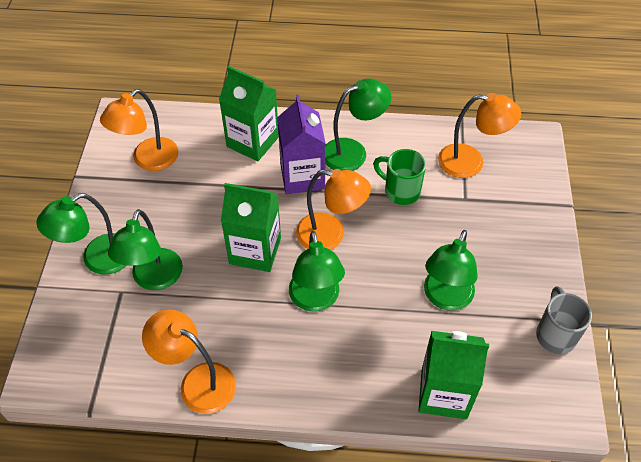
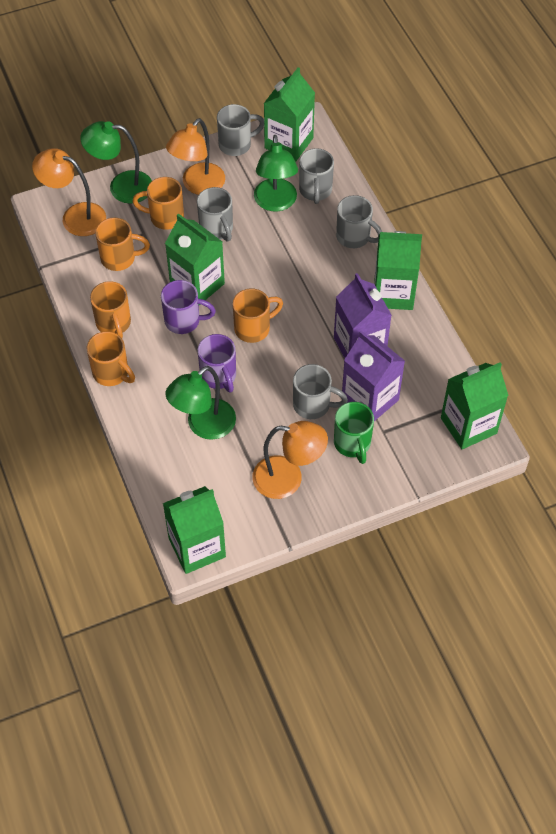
green carton: [219,66,279,161] [221,183,281,272] [419,331,489,419] = 3 -> [163,486,226,574] [165,213,225,305] [264,67,315,161] [374,231,422,310] [441,362,508,449] = 5
green lamp: [36,193,127,275] [108,209,183,290] [289,231,345,312] [325,78,391,171] [424,230,478,310] = 5 -> [80,121,152,204] [165,366,236,440] [254,135,298,212] = 3
grey mug: [536,286,592,354] = 1 -> [197,187,233,242] [217,104,264,156] [293,364,348,419] [299,148,334,204] [336,195,382,248] = 5
orange lamp: [100,89,179,171] [142,310,236,414] [296,169,371,250] [438,93,521,178] = 4 -> [32,148,106,236] [166,118,225,195] [252,421,328,499] = 3
orange mug: none = 0 -> [87,331,135,386] [90,281,131,338] [95,218,150,271] [132,177,184,230] [233,288,283,343] = 5
purple carton: [277,95,326,194] = 1 -> [334,273,392,358] [341,331,405,421] = 2
purple mug: none = 0 -> [161,280,216,334] [197,334,236,393] = 2

